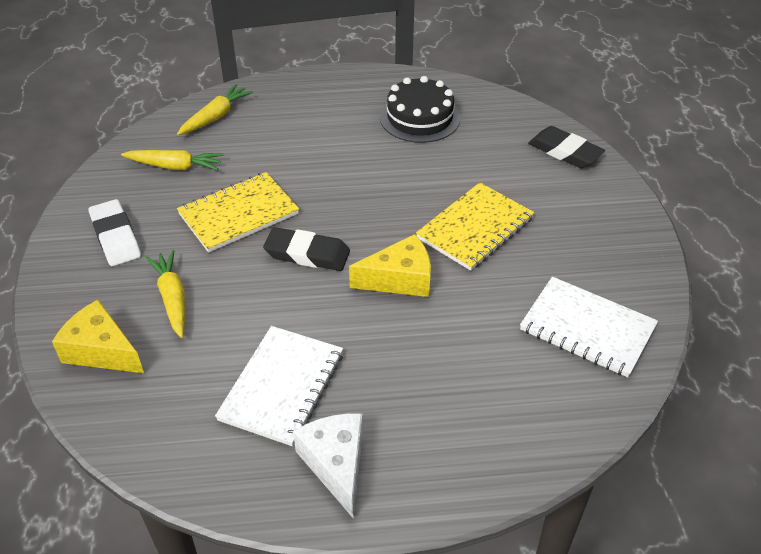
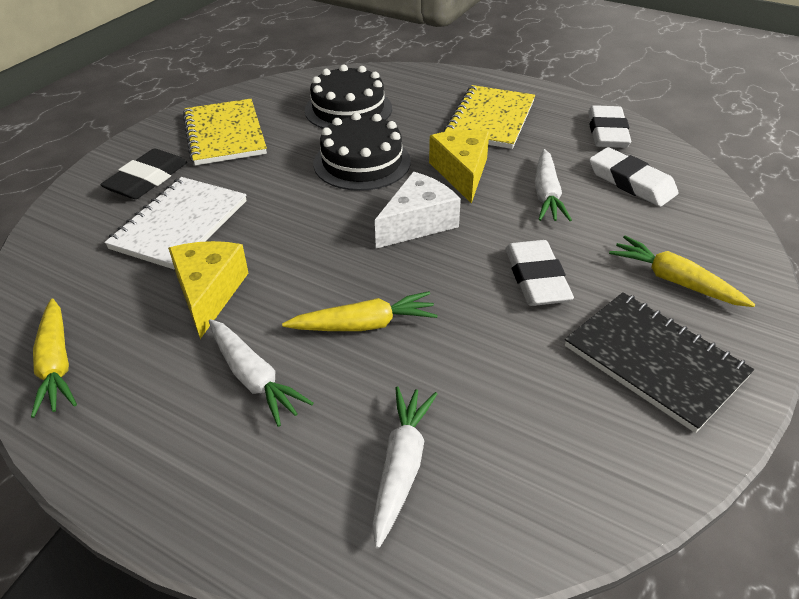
black cake: [380,76,460,143] = 1 -> [305,65,392,129] [313,113,411,191] = 2
black eraser: [263,227,350,271] [528,126,605,168] = 2 -> [100,148,187,199] = 1
black notebook: none = 0 -> [565,292,754,433] = 1
white carrot: none = 0 -> [209,319,314,427] [372,386,437,549] [535,149,572,221] = 3
white eraser: [88,199,141,266] = 1 -> [505,240,574,306] [588,105,631,148] [589,147,678,207] = 3
white notebook: [215,326,343,446] [520,277,658,378] = 2 -> [104,177,247,270] = 1

